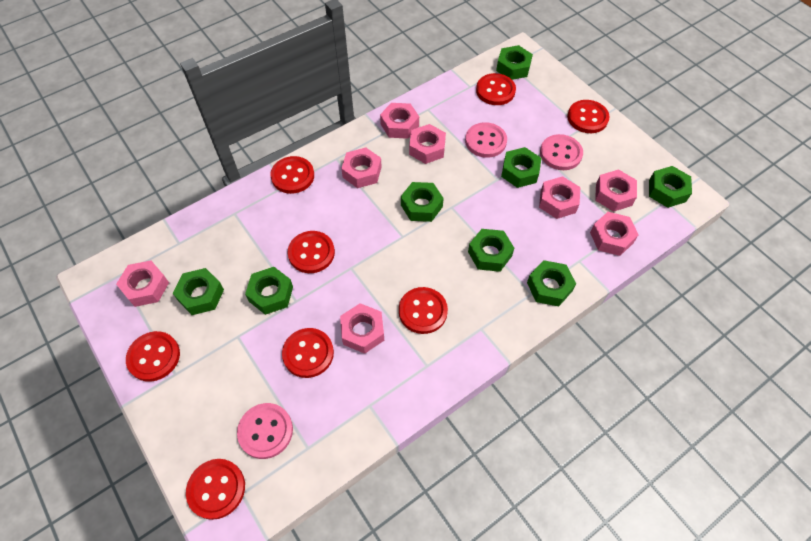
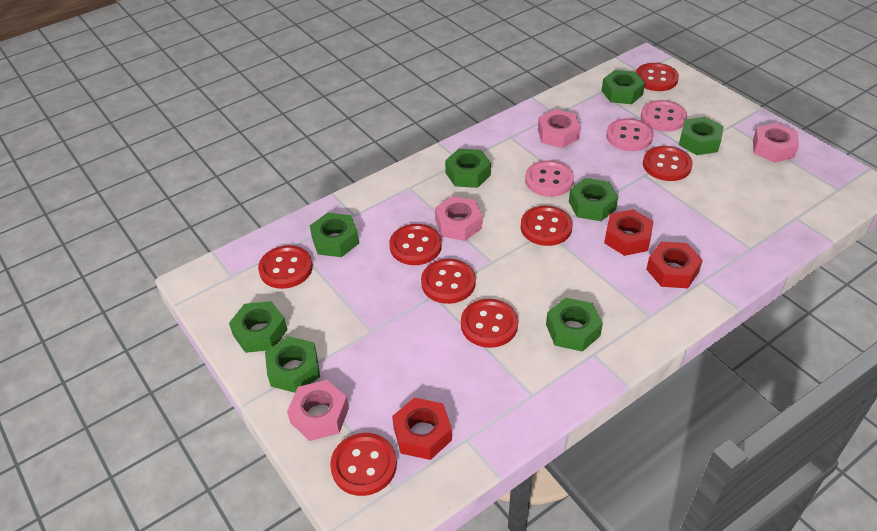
pink nut: [116,261,169,307] [340,303,384,354] [341,148,382,188] [380,103,419,139] [409,124,446,164] [539,176,581,219] [590,212,639,256] [595,169,637,212] = 8 -> [287,380,349,441] [435,196,482,241] [538,109,581,148] [753,123,799,163] = 4
red nut: none = 0 -> [392,398,452,460] [604,209,653,256] [646,242,703,288] = 3

